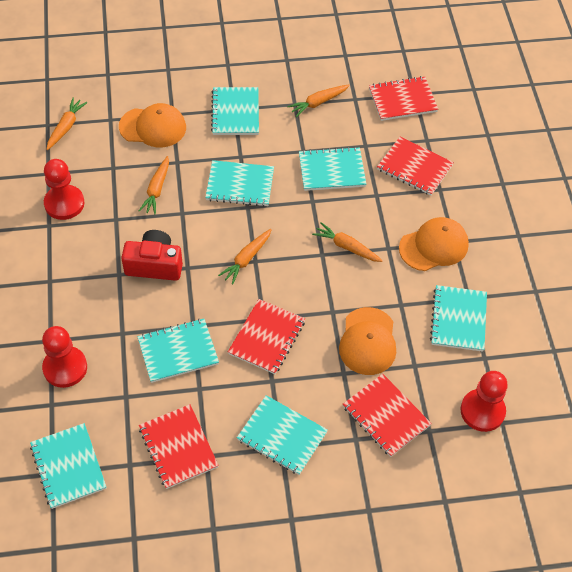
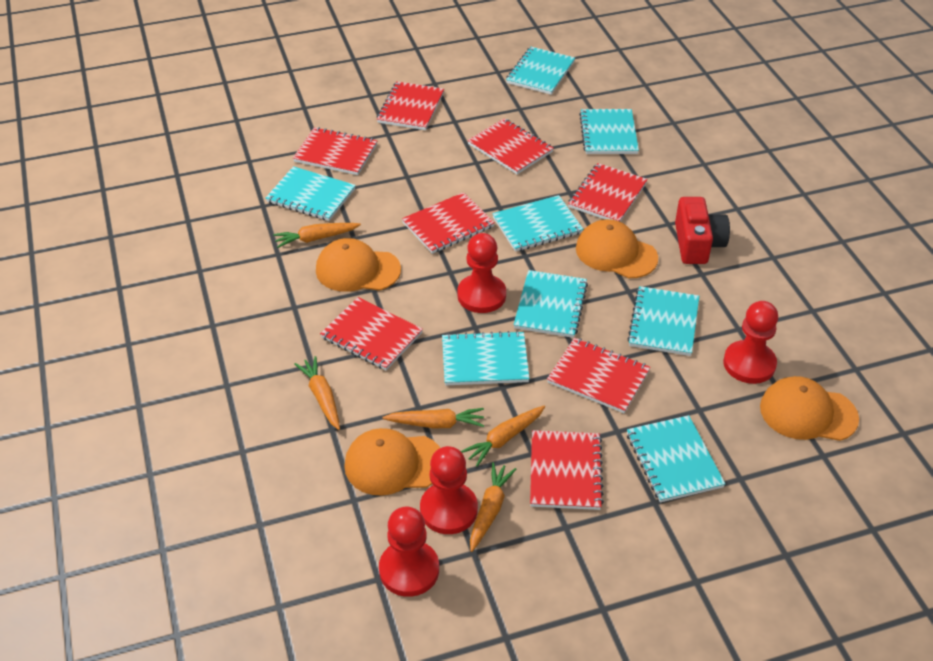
orange cap: [119,103,186,148] [339,307,396,375] [399,217,469,271] = 3 -> [316,238,401,292] [344,428,440,496] [576,219,658,278] [760,376,859,441] = 4
red notebook: [139,404,219,489] [228,299,305,374] [343,374,432,457] [369,76,438,121] [377,137,454,196] = 5 -> [293,127,377,175] [320,297,423,370] [377,81,444,130] [402,192,495,254] [467,118,554,174] [530,430,604,510] [547,338,651,413] [568,163,648,222] = 8
red pawn: [42,326,87,388] [44,159,85,220] [461,371,508,432] = 3 -> [379,507,439,597] [420,446,478,534] [457,233,506,313] [723,301,778,384] = 4
turquoise notebook: [30,423,106,509] [137,318,219,383] [205,160,274,207] [211,87,259,135] [237,395,328,475] [299,147,366,191] [430,285,487,352] = 7 -> [265,166,356,221] [442,331,530,385] [492,195,583,252] [506,47,575,95] [513,270,588,338] [579,109,639,154] [627,286,699,356] [627,415,725,503] = 8

